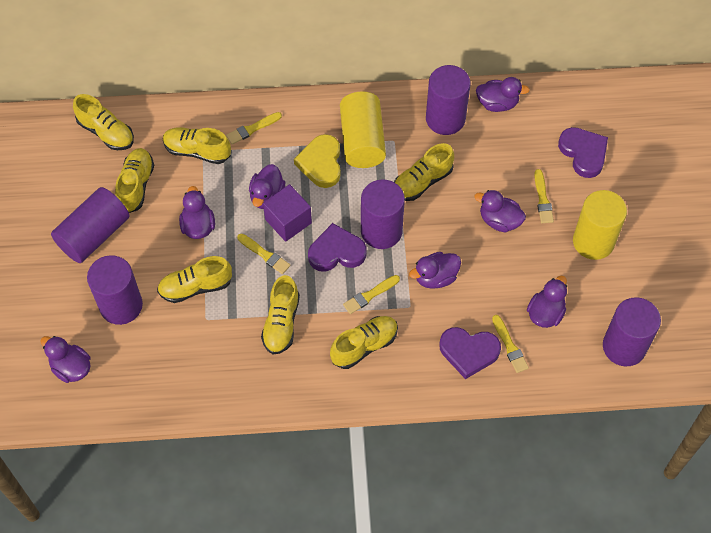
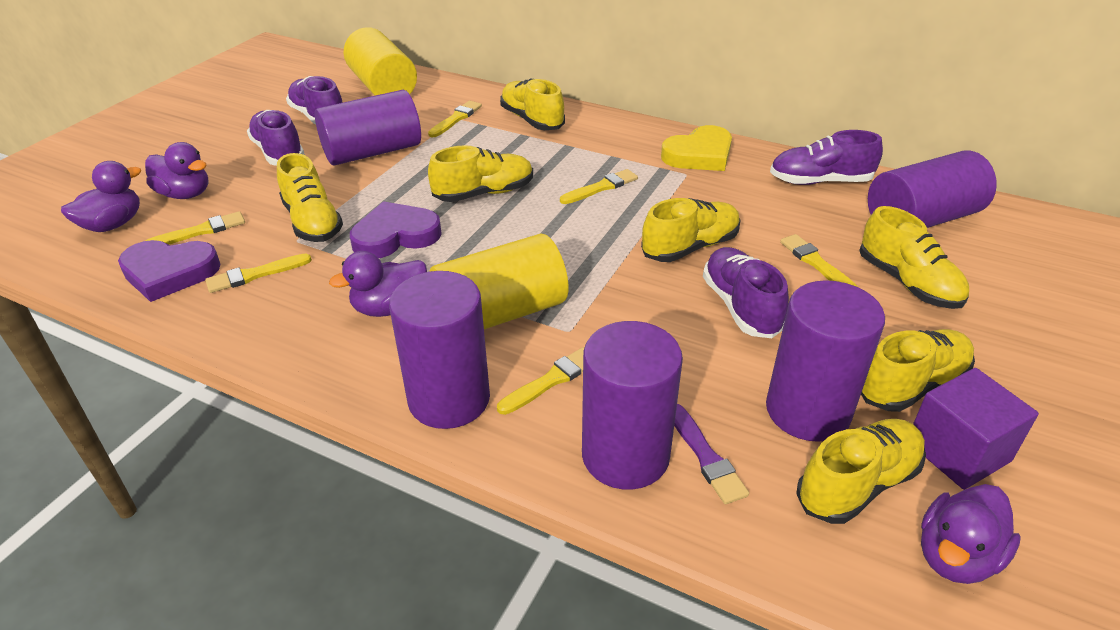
purple brush: none = 0 -> [674,404,749,504] = 1
purple duck: [40,336,91,383] [179,186,215,239] [249,164,285,209] [409,252,461,289] [474,190,526,233] [476,77,530,112] [527,276,567,328] = 7 -> [61,161,141,232] [145,142,209,199] [329,251,427,317] [921,484,1021,584] = 4
purple heart: [308,223,367,272] [439,327,501,379] [558,127,608,178] = 3 -> [118,240,221,302] [350,201,442,258] = 2
purple shoe: none = 0 -> [247,110,305,166] [286,76,343,125] [703,247,789,338] [770,130,883,185] = 4
yellow brush: [226,112,282,144] [237,234,290,274] [343,275,400,314] [492,315,529,373] [534,169,554,223] = 5 -> [146,211,245,244] [205,253,312,293] [428,101,482,137] [497,347,584,415] [560,169,638,204] [780,234,859,288] = 6

